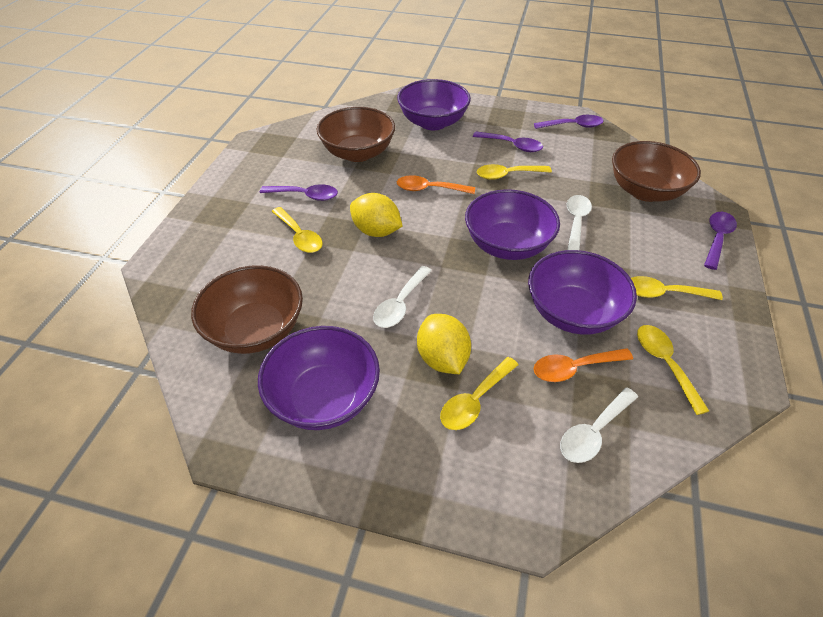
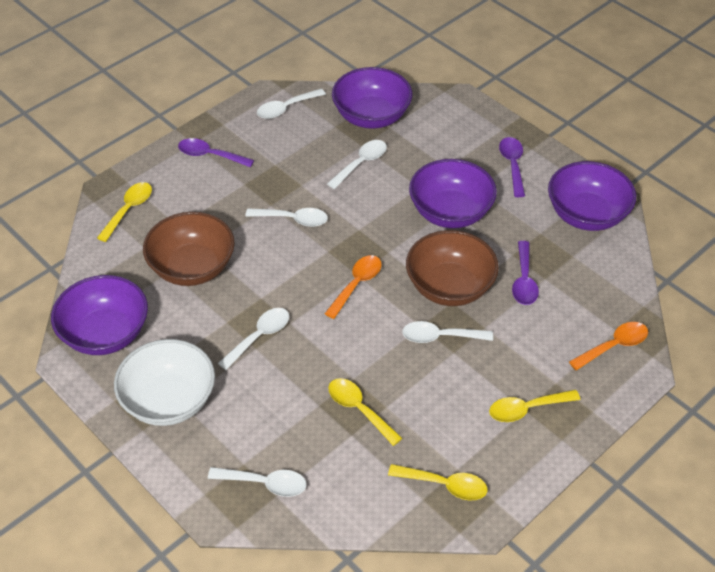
brown bowl: [191,265,303,354] [317,107,395,162] [612,141,701,202] = 3 -> [143,212,235,286] [406,230,499,306] = 2
purple spoon: [260,184,338,201] [473,131,543,152] [534,115,604,129] [704,212,737,270] = 4 -> [178,138,254,167] [499,137,525,197] [512,241,539,305] = 3
white bowl: none = 0 -> [114,339,215,426] = 1
white spoon: [373,266,432,328] [560,388,638,463] [567,195,592,250] = 3 -> [208,467,306,497] [218,308,289,370] [245,208,328,227] [257,89,326,119] [327,140,387,189] [402,321,493,343] = 6
yellow lemon: [350,193,402,237] [417,314,471,374] = 2 -> none = 0
yellow spoon: [271,207,323,253] [440,357,518,430] [477,164,552,180] [631,276,723,300] [637,325,709,415] = 5 -> [97,182,152,242] [328,378,402,446] [388,464,487,501] [489,390,580,422] = 4

